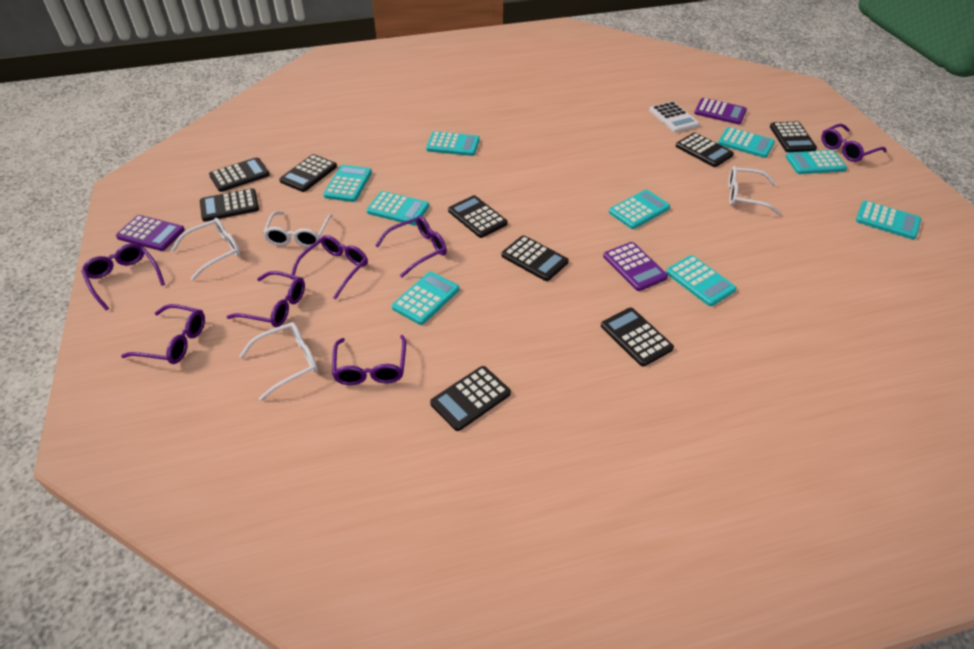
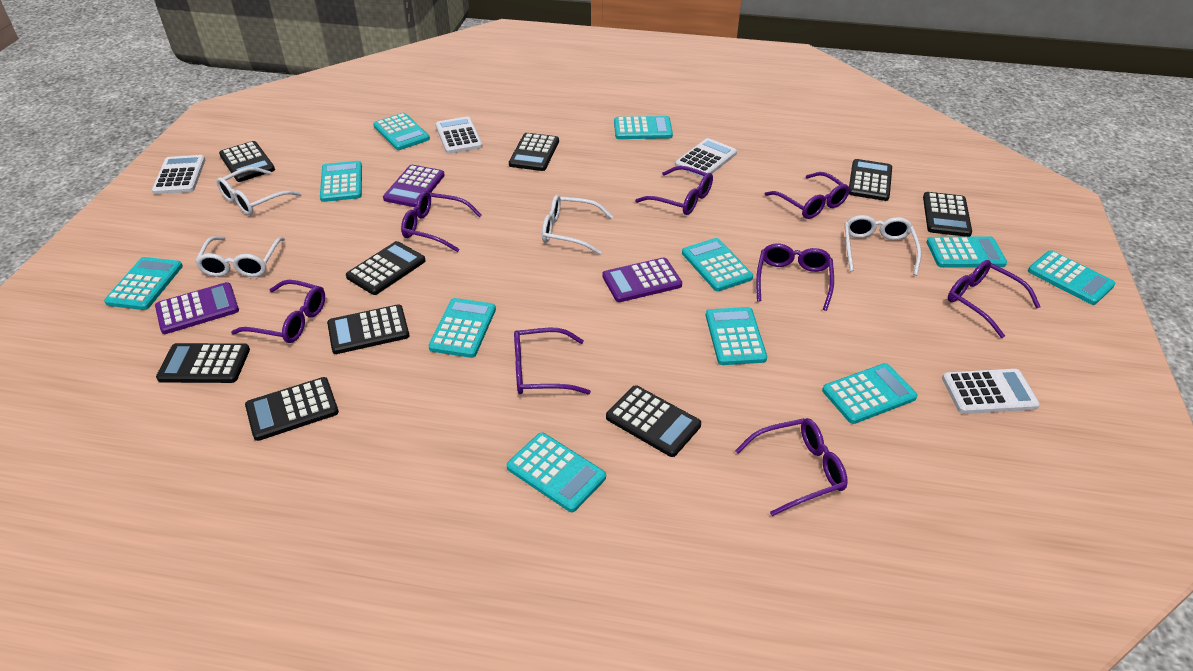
purple glasses: [81,243,165,310] [121,304,205,364] [227,271,305,327] [290,235,368,300] [332,335,406,385] [375,216,447,278] [821,124,887,162] = 7 -> [231,280,325,343] [401,191,482,252] [514,328,591,394] [635,166,713,215] [735,418,848,516] [756,243,834,311] [764,172,850,219] [948,260,1041,338] = 8
turquoise calculator: [323,165,372,202] [366,191,429,225] [392,272,459,325] [426,131,480,156] [609,190,670,229] [666,255,737,306] [718,127,775,158] [786,150,847,174] [856,201,921,239] = 9 -> [104,257,183,310] [320,161,362,202] [373,113,430,150] [428,298,496,358] [507,432,606,512] [614,116,673,139] [682,238,753,291] [706,307,767,365] [822,363,918,424] [927,236,1007,268] [1028,250,1116,305] = 11
white calculator: [649,101,699,133] = 1 -> [152,155,205,194] [435,117,483,154] [675,138,737,178] [942,369,1040,414] = 4

